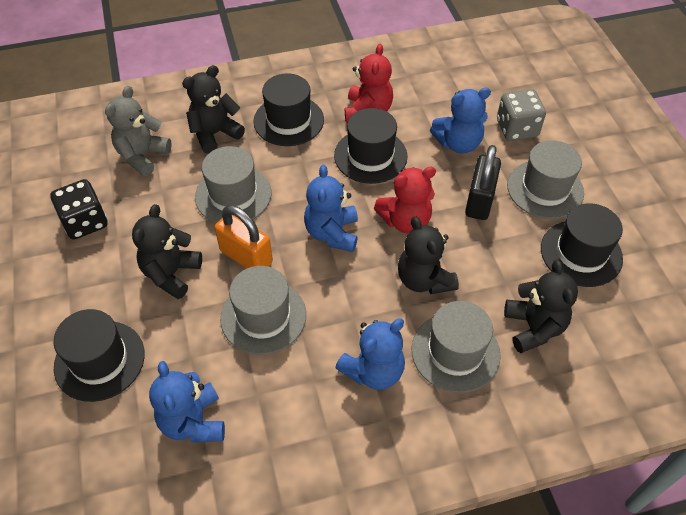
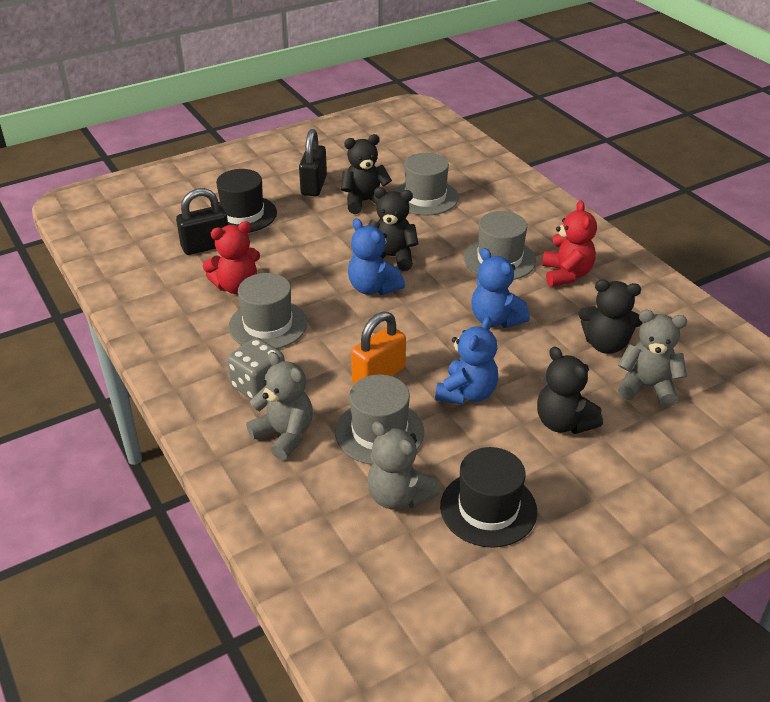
black dice: [50,179,108,240] = 1 -> none = 0
black hat: [54,309,145,402] [253,73,324,146] [334,108,407,184] [541,203,623,287] = 4 -> [216,169,277,233] [440,447,537,548] = 2
black padlock: [465,145,501,220] = 1 -> [176,188,228,255] [299,129,327,196] = 2
blue teddy bear: [149,361,225,442] [304,165,358,252] [335,319,405,390] [430,88,491,154] = 4 -> [348,218,405,295] [435,317,498,405] [472,248,530,328] = 3
grey teddy bear: [105,86,172,176] = 1 -> [246,352,313,460] [367,421,440,510] [618,310,687,407] = 3

